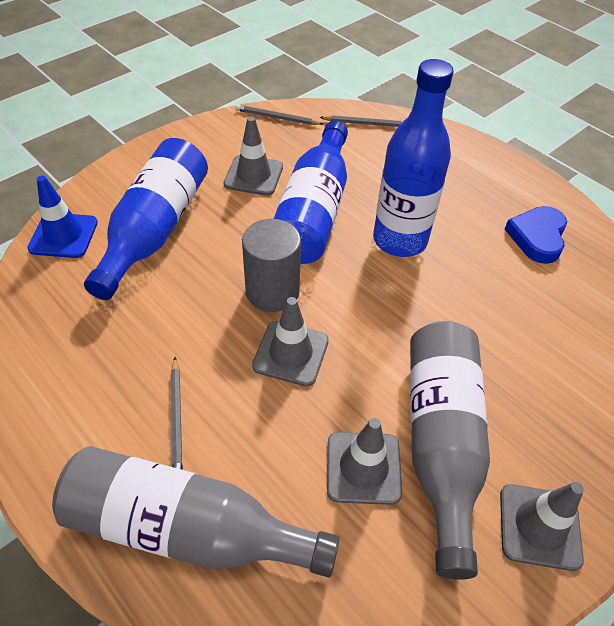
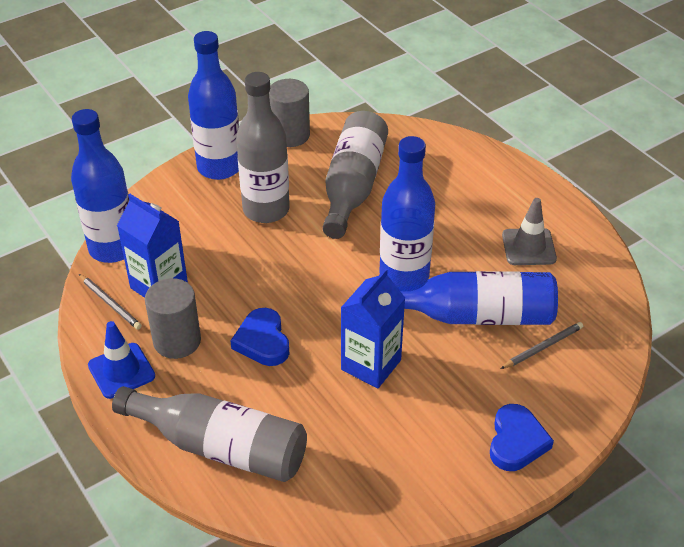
blue bottle: [84,138,208,300] [274,121,348,264] [373,59,453,257] = 3 -> [71,109,129,263] [188,31,239,180] [379,136,435,287] [397,271,558,325] = 4
blue carton: none = 0 -> [117,194,188,298] [341,268,405,389] = 2
blue heart: [505,206,567,264] = 1 -> [230,308,289,366] [490,404,554,471] = 2
grey bottle: [52,446,340,577] [410,321,490,580] = 2 -> [112,386,307,482] [236,72,290,223] [322,111,388,239] = 3
grey cylinder: [242,219,301,312] = 1 -> [145,278,201,359] [269,79,310,147] = 2
grey pencil: [171,357,183,470] [235,104,323,125] [319,115,403,127] = 3 -> [79,274,142,330] [501,322,583,369] = 2
grey traffic cone: [224,116,283,196] [252,297,329,387] [327,418,402,505] [500,482,584,571] = 4 -> [502,198,557,265] = 1

